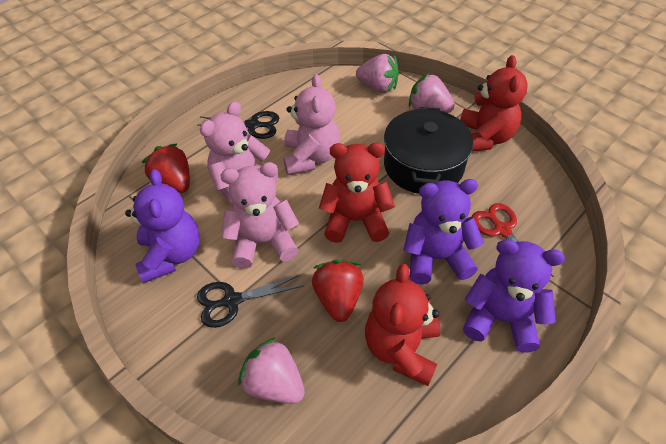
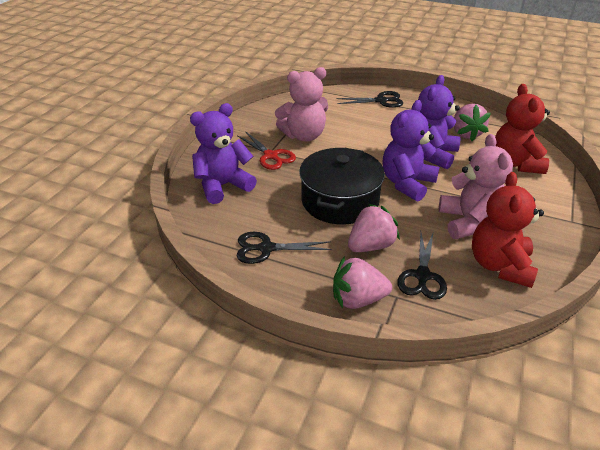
black scissors: [197,275,303,328] [198,111,279,139] = 2 -> [237,232,332,264] [336,91,403,108] [397,231,447,300] = 3
pink teddy bear: [200,101,278,207] [220,162,299,269] [283,74,340,175] = 3 -> [275,67,328,141] [439,134,513,239] = 2
red strawberry: [141,143,190,193] [312,260,364,322] = 2 -> none = 0
red teddy bear: [319,142,395,243] [365,264,440,386] [460,55,528,151] = 3 -> [472,172,544,288] [495,84,550,174] = 2

